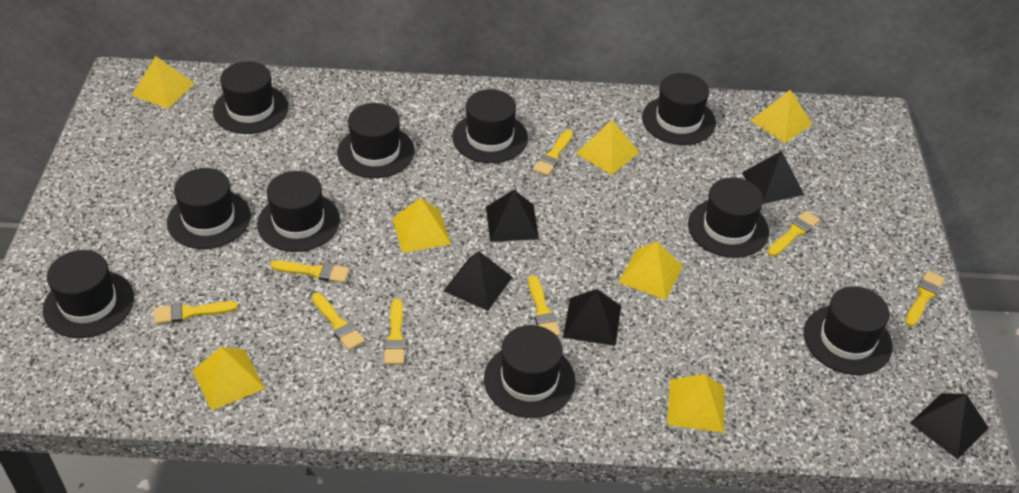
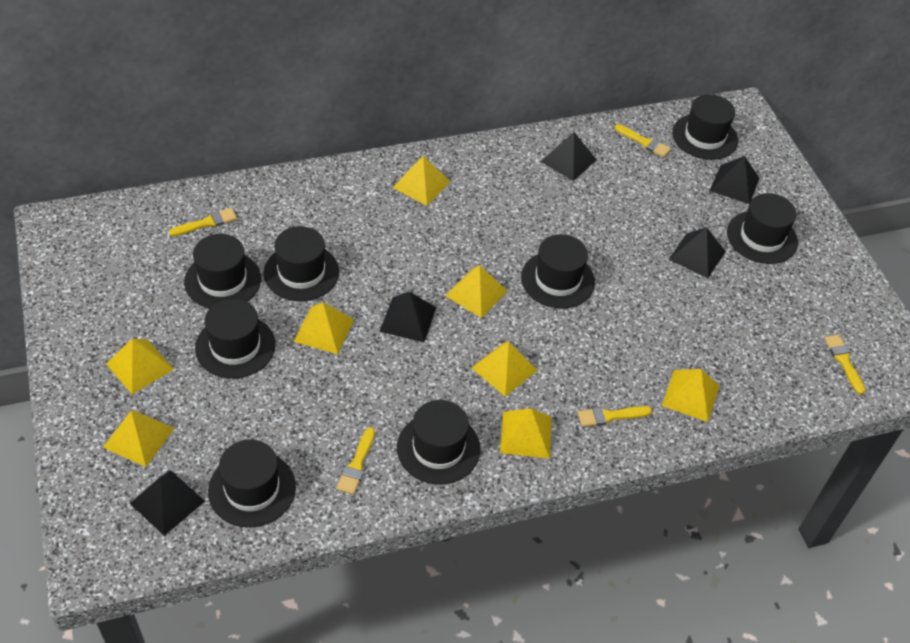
black hat: [43,250,134,338] [167,168,251,249] [213,61,289,134] [257,171,340,252] [337,103,415,178] [452,89,528,163] [484,325,576,418] [642,73,716,145] [688,178,769,258] [804,286,893,375] = 10 -> [184,234,261,308] [195,299,276,379] [208,439,296,528] [264,226,339,301] [397,400,480,485] [521,234,595,309] [672,94,738,160] [727,193,798,264] = 8
yellow brush: [154,301,238,324] [270,260,349,283] [312,293,365,350] [384,299,406,364] [528,275,560,336] [533,130,573,176] [768,211,820,257] [905,271,945,327] = 8 -> [169,208,237,236] [337,427,375,495] [578,406,652,427] [614,124,671,158] [824,335,866,395] = 5
yellow pyramid: [132,56,195,109] [193,347,265,411] [393,198,451,253] [576,120,640,175] [618,241,683,300] [667,374,725,433] [750,90,812,143] = 7 -> [103,410,174,467] [106,338,174,394] [294,302,354,354] [393,156,450,206] [445,265,507,318] [471,342,538,397] [500,408,552,459] [662,369,719,422] = 8

